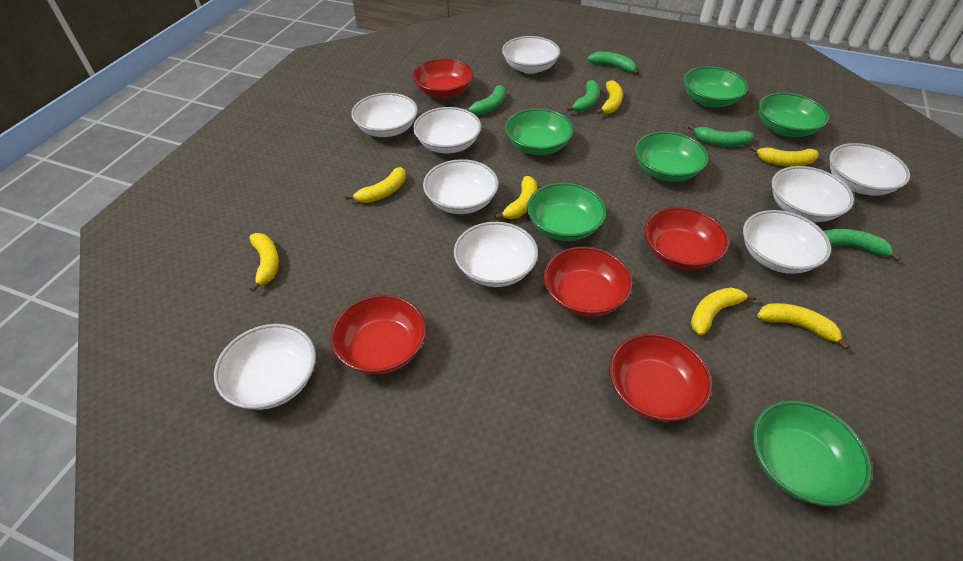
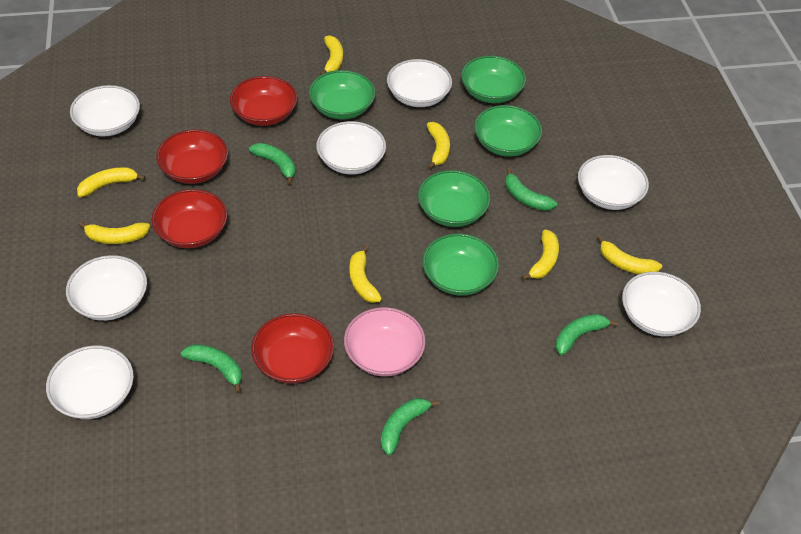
green bowl: [505,108,573,155] [527,183,606,241] [635,131,708,182] [683,66,748,108] [752,400,871,507] [758,92,829,137] = 6 -> [309,70,375,120] [418,170,490,227] [422,233,499,296] [461,56,526,103] [474,105,542,157] = 5
pink bowl: none = 0 -> [344,307,426,377] = 1
red bowl: [330,295,426,374] [412,58,473,98] [543,247,632,317] [609,333,712,422] [644,207,729,270] = 5 -> [151,189,227,248] [156,129,228,184] [230,76,297,126] [251,313,334,384] = 4
white bowl: [214,324,316,410] [351,93,418,137] [413,107,481,154] [423,159,499,214] [454,222,538,287] [502,36,560,74] [743,210,831,274] [772,166,854,222] [829,143,910,196] = 9 -> [46,345,134,419] [66,255,147,321] [70,85,140,137] [316,121,386,175] [387,59,452,107] [578,155,649,210] [622,272,701,337] = 7

